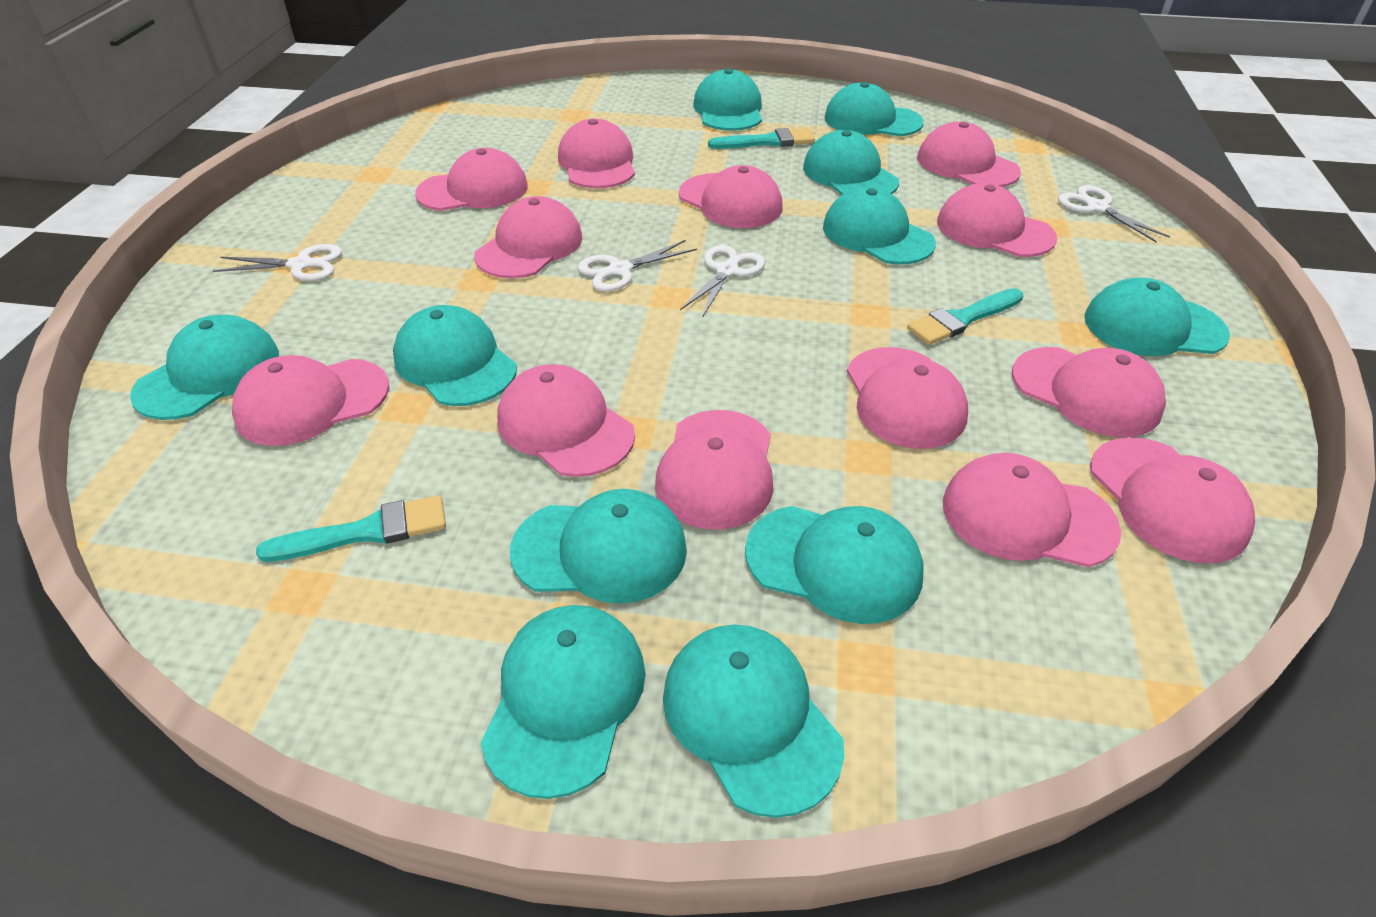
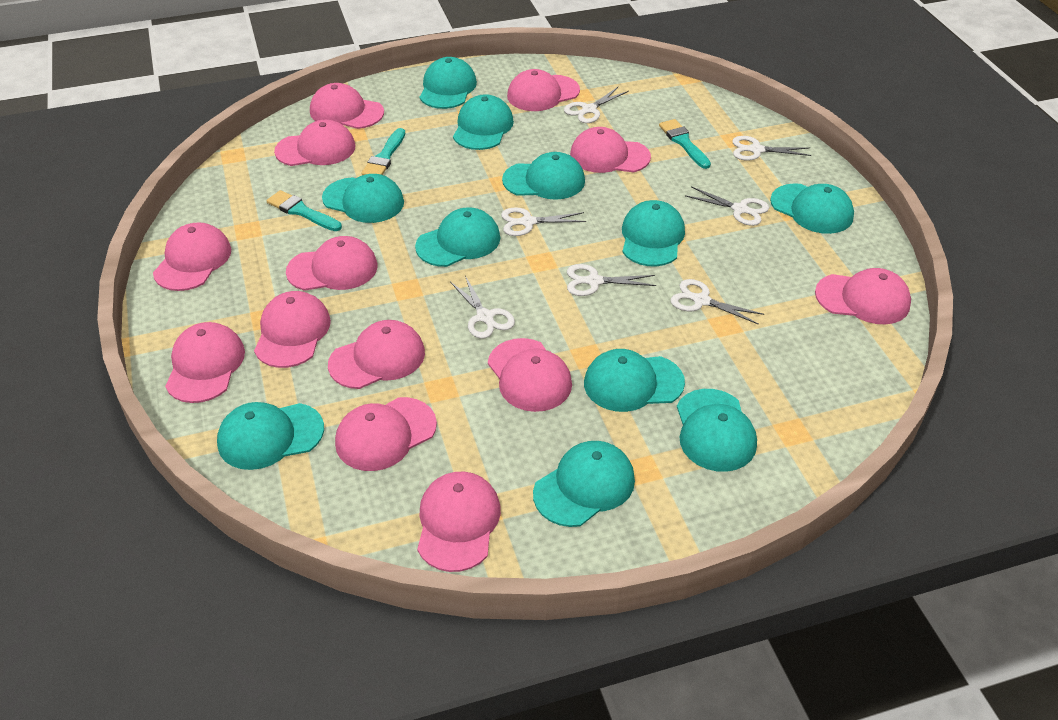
white scissors: [213,244,342,281] [578,240,697,292] [680,245,765,318] [1058,185,1170,242] = 4 -> [450,276,515,339] [501,207,586,236] [564,87,629,123] [567,264,656,296] [671,279,764,325] [685,186,769,226] [732,136,812,161] = 7

